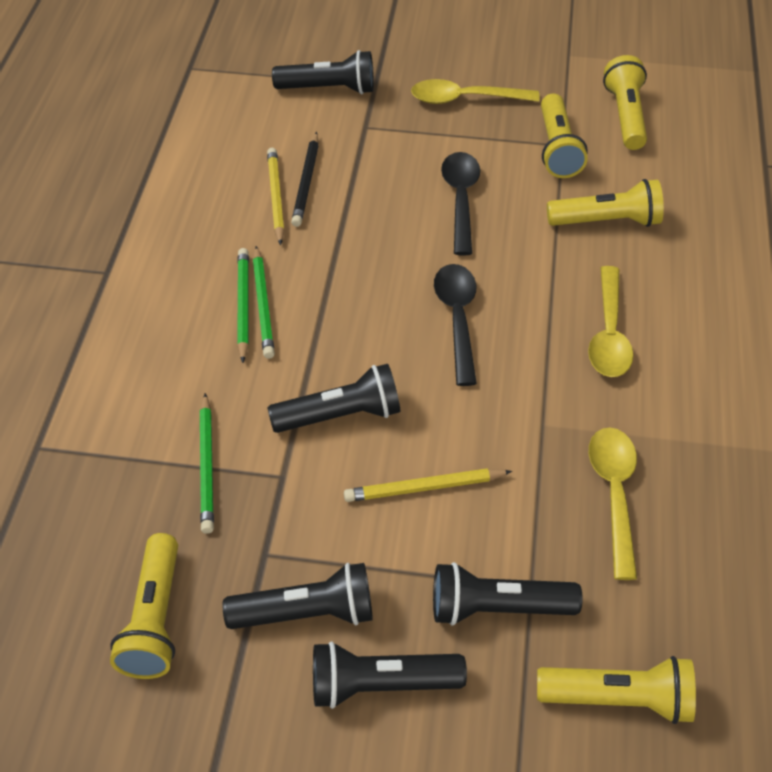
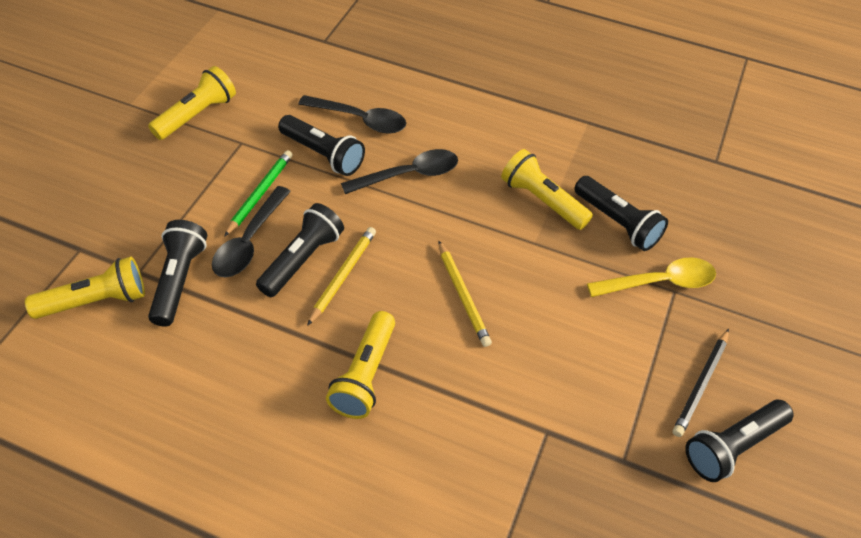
black spoon: [434,264,477,386] [441,152,480,256] = 2 -> [212,186,291,277] [298,95,406,134] [341,149,458,194] = 3
green pencil: [200,393,214,534] [237,248,249,363] [253,246,275,359] = 3 -> [224,150,293,237] = 1
yellow flashlight: [110,533,178,679] [537,656,696,724] [541,94,588,178] [547,179,664,227] [603,55,647,150] = 5 -> [25,257,145,319] [148,66,236,140] [326,311,395,419] [501,149,593,230] = 4
yellow spoon: [411,79,540,104] [588,266,633,377] [589,427,637,580] = 3 -> [587,258,716,297] = 1

